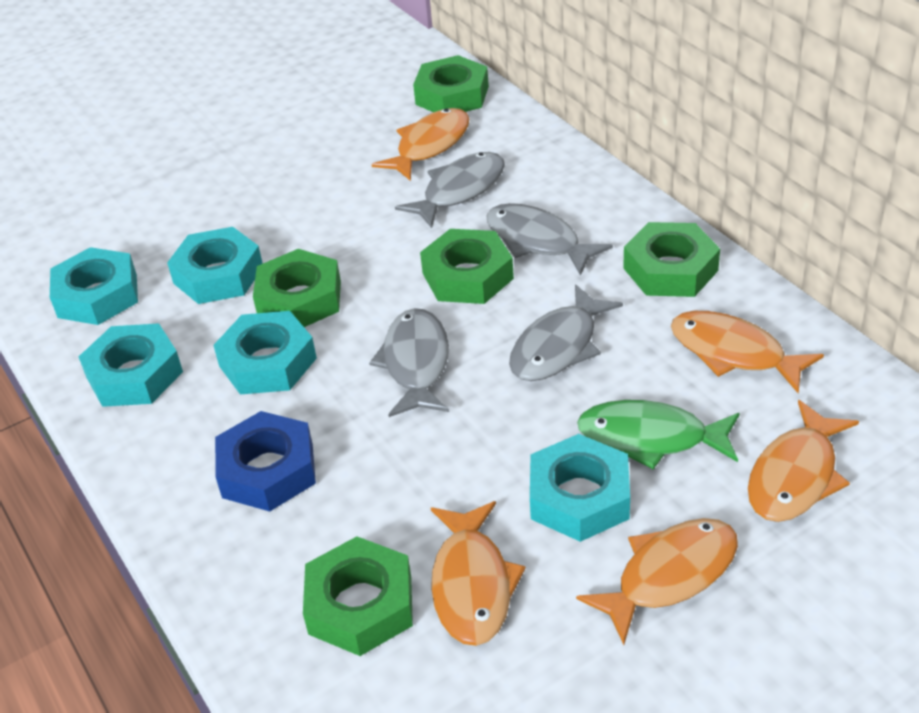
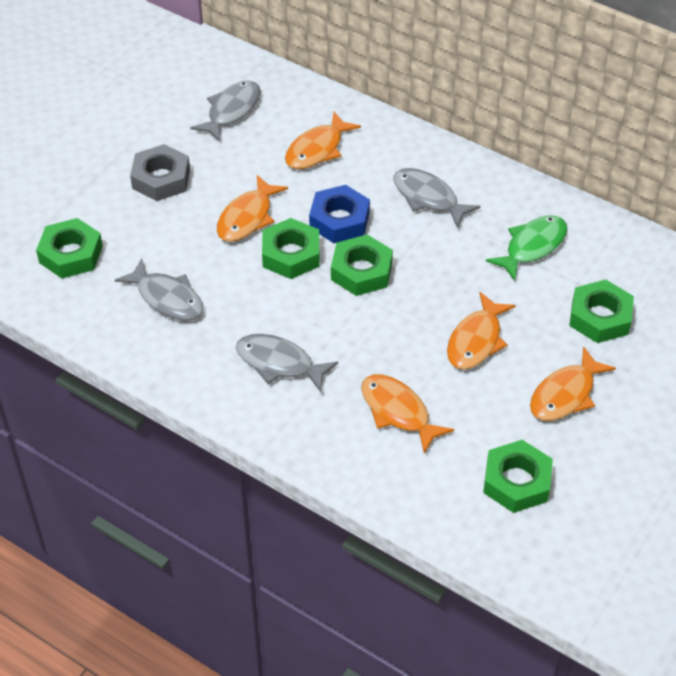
grey nut: none = 0 -> [130,144,190,201] = 1
turquoise nut: [50,247,138,325] [79,323,183,407] [167,227,263,304] [213,311,317,394] [530,434,630,542] = 5 -> none = 0

